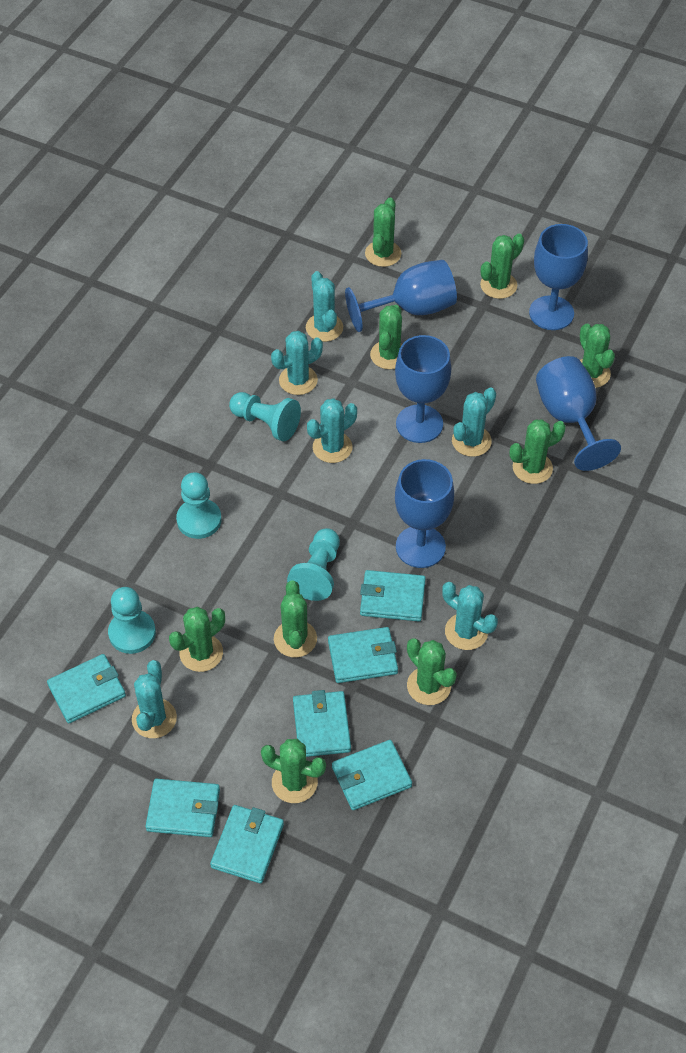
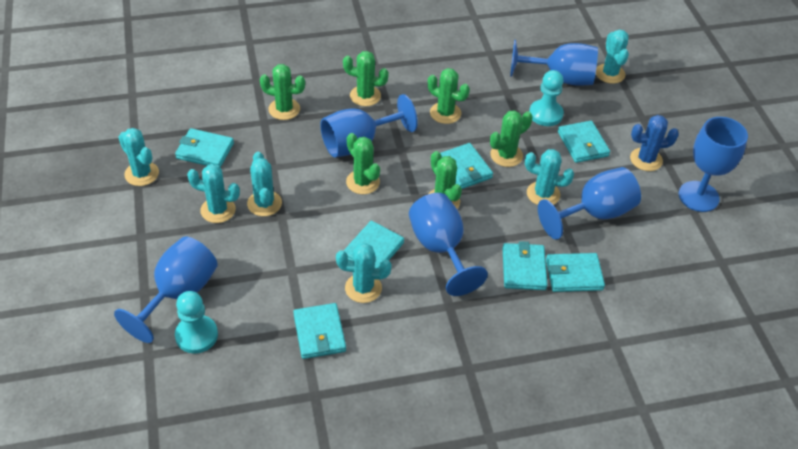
blue cactus: none = 0 -> [630,115,679,171] = 1
blue goblet: [345,260,457,332] [395,335,451,443] [395,459,454,568] [529,224,588,330] [536,356,621,471] = 5 -> [114,236,218,343] [320,94,418,157] [409,193,488,296] [510,40,598,86] [538,167,641,240] [679,117,748,212] = 6
green cactus: [169,607,225,672] [261,739,326,803] [274,580,317,658] [365,198,401,267] [370,305,402,369] [407,638,457,705] [480,234,524,299] [509,419,566,484] [580,324,615,388] = 9 -> [260,64,305,120] [343,51,389,106] [346,133,380,194] [428,68,470,124] [429,151,462,209] [490,110,533,167] = 6
turquoise pawn: [108,587,156,654] [176,472,222,539] [229,392,301,441] [287,528,340,601] = 4 -> [175,291,218,354] [529,70,564,126] = 2

